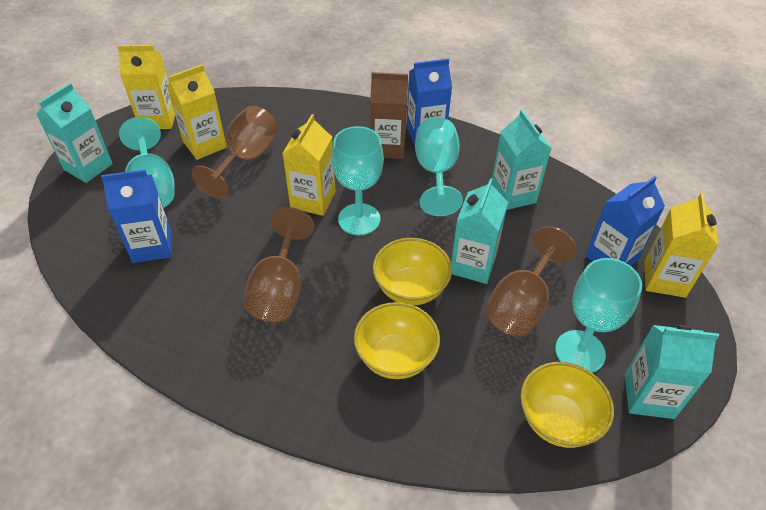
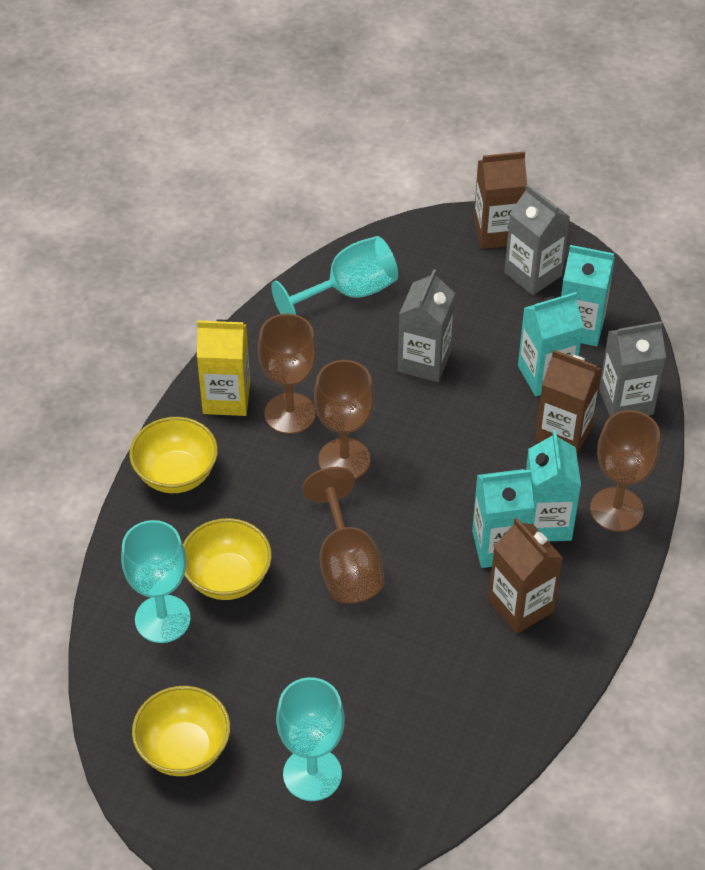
blue carton: [101,169,172,263] [407,58,452,146] [585,176,665,266] = 3 -> none = 0
brown carton: [370,72,408,159] = 1 -> [474,151,527,249] [488,517,563,634] [535,350,602,454] = 3
brown goblet: [191,106,278,199] [243,207,314,323] [486,226,577,337] = 3 -> [258,314,317,434] [302,467,384,604] [314,360,374,479] [590,410,660,532] = 4
grey carton: none = 0 -> [398,269,455,382] [504,184,570,295] [599,321,666,416] = 3
turquoise goblet: [119,117,174,208] [332,126,384,235] [415,117,463,216] [555,258,642,373] = 4 -> [121,520,191,643] [271,236,398,315] [276,677,345,801] = 3
yellow carton: [117,45,175,129] [167,64,227,160] [282,114,336,216] [644,193,719,298] = 4 -> [197,320,250,416] = 1

